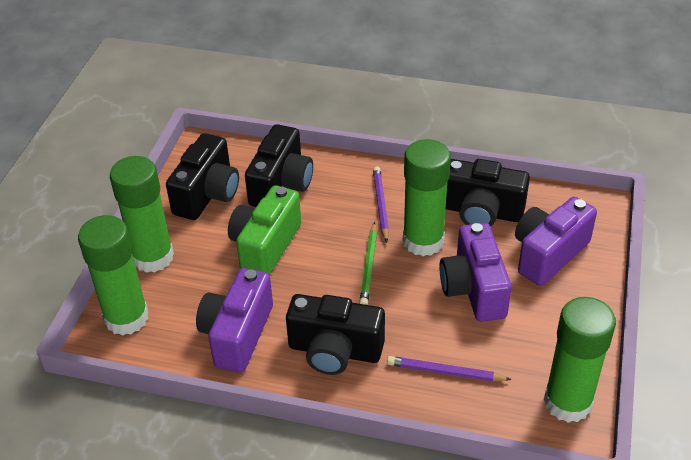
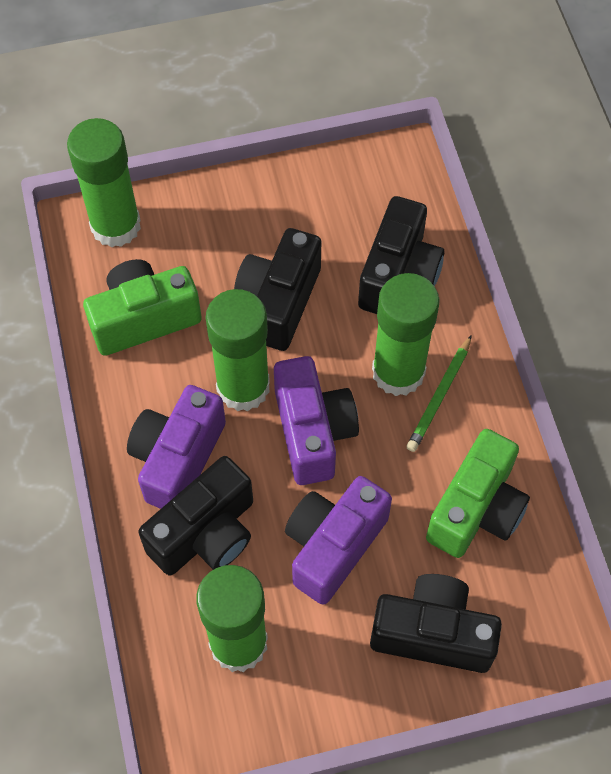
green camera: [228,185,301,275] = 1 -> [83,259,202,356] [426,429,530,558] = 2
purple pencil: [373,166,389,243] [387,356,512,382] = 2 -> none = 0

